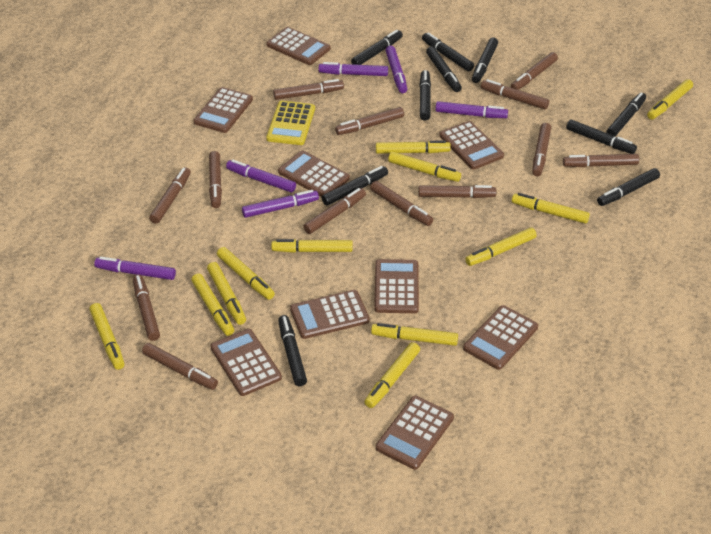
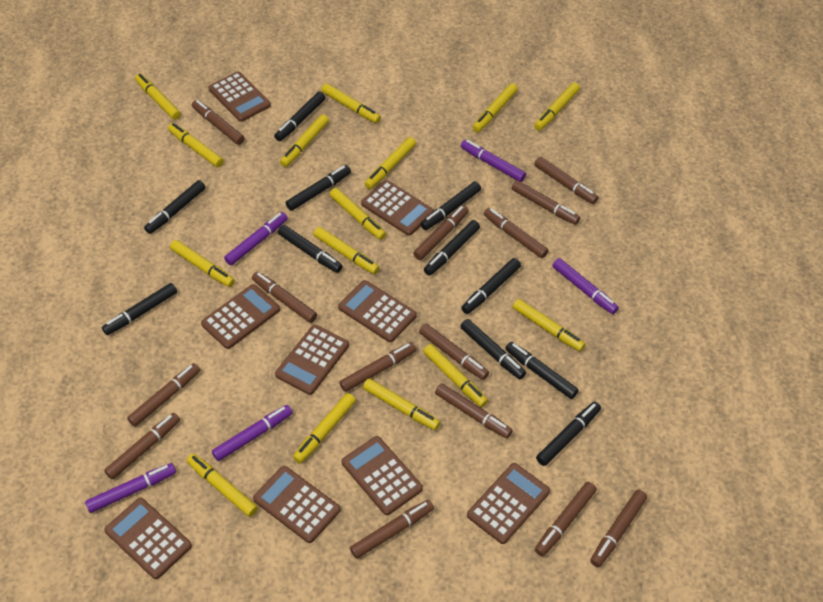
black marker: [278,315,307,386] [321,166,388,205] [351,30,403,65] [419,70,431,121] [422,32,474,71] [426,46,462,92] [472,38,498,83] [566,119,637,154] [597,168,660,206] [607,92,646,136] = 10 -> [102,283,177,335] [144,180,205,234] [274,92,326,141] [278,225,343,273] [286,165,351,211] [421,182,481,230] [424,220,480,276] [460,319,526,379] [461,258,521,314] [505,342,579,399] [536,402,601,466] = 11
brown marker: [133,275,160,341] [142,343,218,390] [149,167,191,224] [209,151,222,208] [273,79,344,100] [303,188,366,234] [335,107,404,135] [370,181,433,226] [418,185,496,198] [481,79,549,109] [511,52,558,90] [532,123,551,176] [563,154,639,167] = 13 -> [104,413,180,479] [127,363,200,427] [192,100,245,145] [252,272,317,323] [339,342,416,392] [350,500,434,559] [413,205,469,260] [419,324,489,380] [435,384,513,438] [484,208,549,258] [512,180,580,225] [534,157,598,204] [535,482,597,556] [590,489,647,567] = 14
purple marker: [94,257,176,280] [226,159,296,192] [242,190,319,218] [319,62,388,76] [385,46,407,93] [435,101,508,118] = 6 -> [85,463,176,513] [212,405,292,461] [224,212,288,265] [461,140,526,182] [553,258,619,314] = 5
yellow calculator: [266,101,315,145] = 1 -> none = 0
yellow marker: [89,303,125,370] [191,273,234,336] [207,262,246,325] [217,247,275,300] [271,239,353,253] [364,342,420,408] [371,323,458,346] [376,140,451,154] [388,152,461,182] [465,227,537,266] [512,193,590,224] [647,79,693,120] = 12 -> [135,74,181,120] [168,123,224,167] [170,240,235,287] [187,454,258,517] [280,114,329,167] [293,393,356,463] [313,227,380,274] [321,83,381,123] [330,188,386,240] [363,378,440,430] [365,137,416,189] [423,344,488,407] [472,83,518,132] [513,299,586,352] [534,82,580,131] = 15

